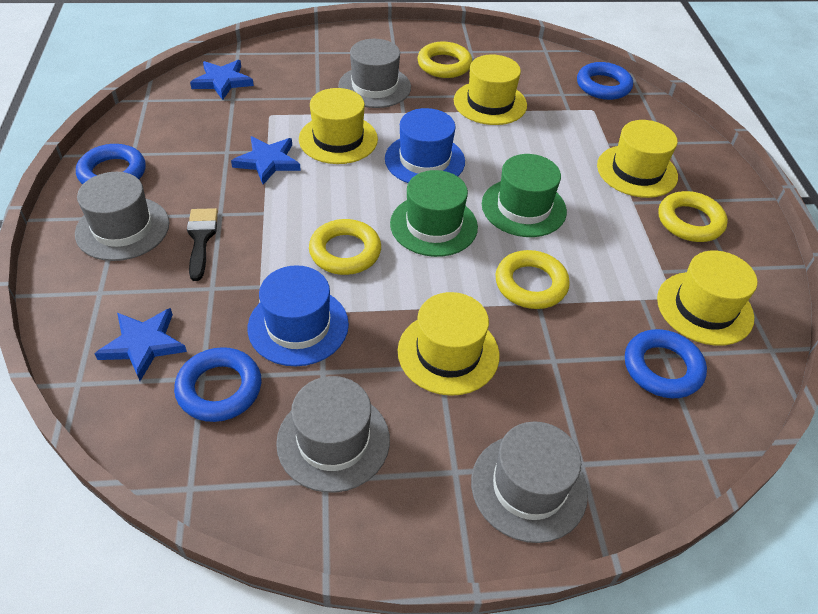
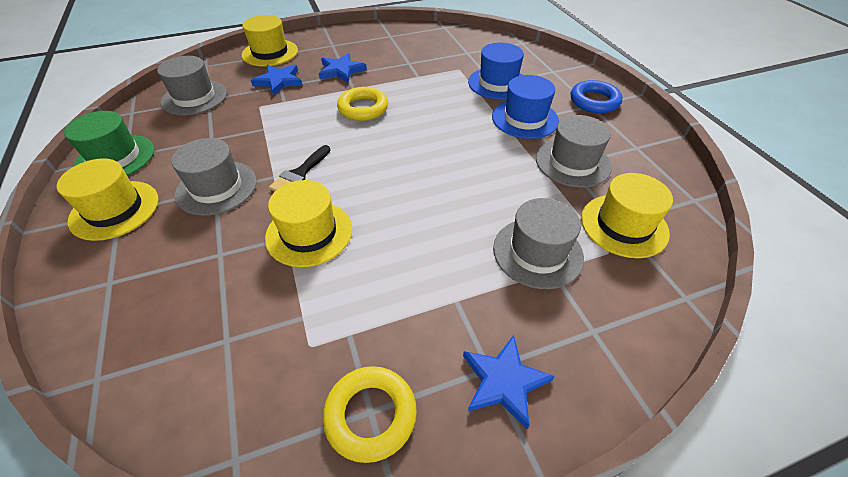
blue ring: [76,144,146,185] [174,347,262,422] [577,62,633,100] [625,329,707,398] = 4 -> [571,80,622,113] = 1
green hat: [390,170,478,257] [482,154,567,237] = 2 -> [64,111,154,176] = 1
yellow hat: [299,88,378,164] [398,292,500,396] [454,55,527,125] [597,120,678,198] [657,250,757,346] = 5 -> [57,158,159,241] [242,15,298,67] [265,180,352,267] [581,173,673,258] = 4
yellow ring: [309,219,381,275] [417,42,472,78] [496,250,570,309] [658,191,728,242] = 4 -> [323,366,417,463] [337,87,388,121] = 2

